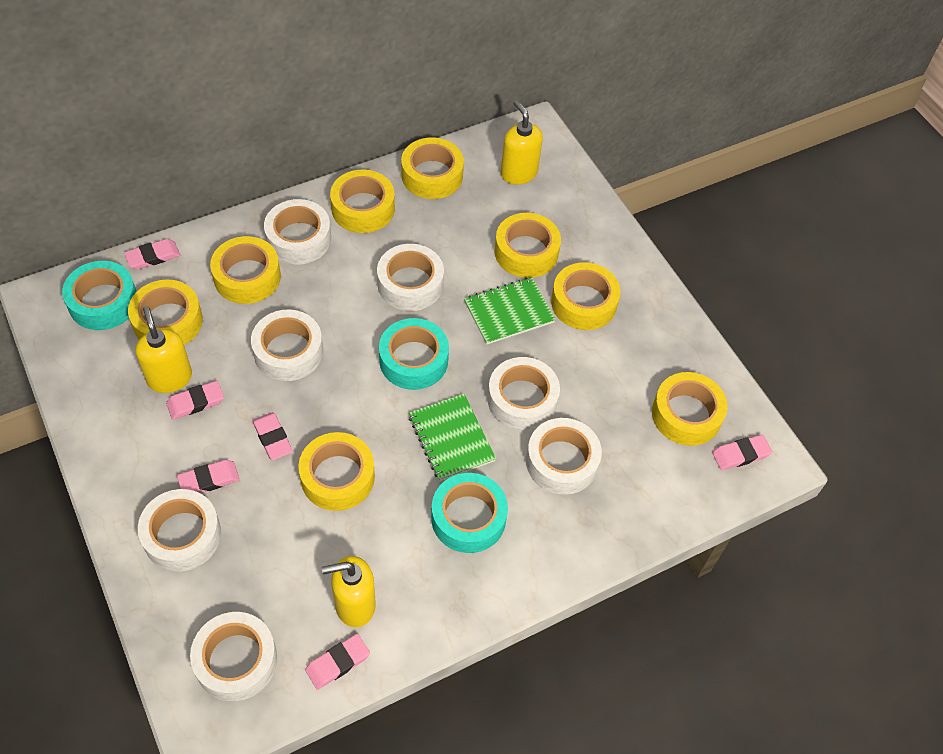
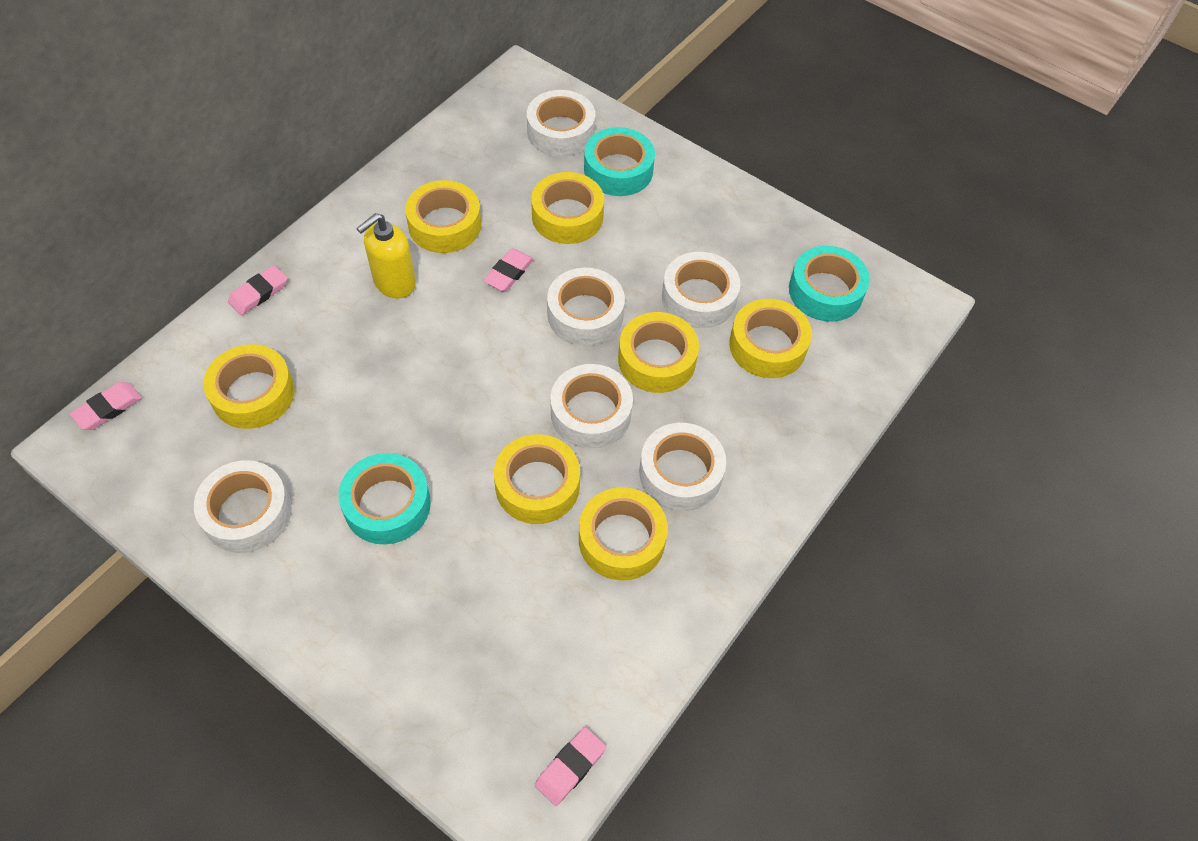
green notebook: [409,394,496,481] [464,277,556,345] = 2 -> none = 0
pink eraser: [124,239,180,270] [166,381,224,420] [177,460,240,493] [252,412,293,460] [305,634,370,690] [712,435,772,470] = 6 -> [70,382,142,430] [228,265,287,315] [483,248,534,292] [535,727,606,806] = 4
white tape: [138,489,221,572] [190,612,277,701] [251,310,323,381] [264,199,331,265] [377,244,444,311] [488,357,560,430] [526,418,602,495] = 7 -> [194,460,292,553] [527,90,595,157] [547,268,625,346] [550,364,633,449] [639,423,726,511] [662,252,740,328] = 6
yellow soap dispenser: [135,306,192,393] [322,556,376,627] [501,100,543,185] = 3 -> [356,213,416,298] = 1
yellow tape: [128,280,203,345] [210,236,281,304] [299,432,375,511] [330,170,395,233] [401,138,464,199] [494,213,561,278] [551,262,621,330] [652,372,728,446] = 8 -> [203,344,295,429] [405,180,481,253] [494,434,580,524] [531,172,604,244] [579,487,668,580] [618,312,699,393] [729,299,812,378] = 7

